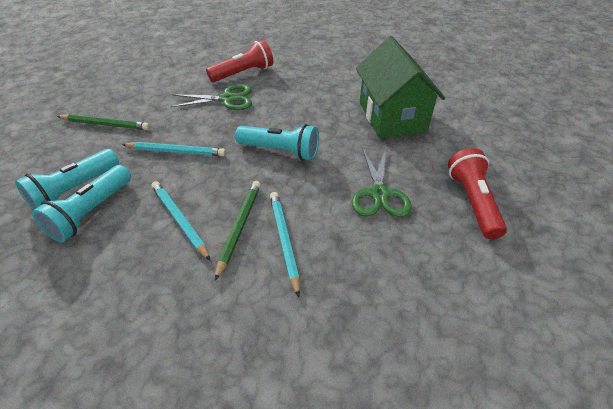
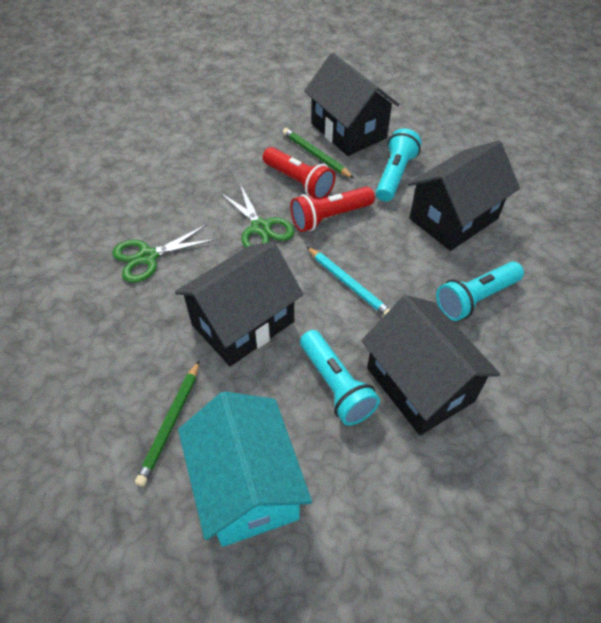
black house: none = 0 -> [175,242,304,366] [304,53,400,156] [361,295,501,435] [408,140,520,251] = 4
green house: [356,36,445,138] = 1 -> none = 0
turquoise house: none = 0 -> [178,391,312,547] = 1
turquoise pencil: [122,142,226,156] [151,181,211,261] [270,192,300,297] = 3 -> [307,247,390,316] = 1

